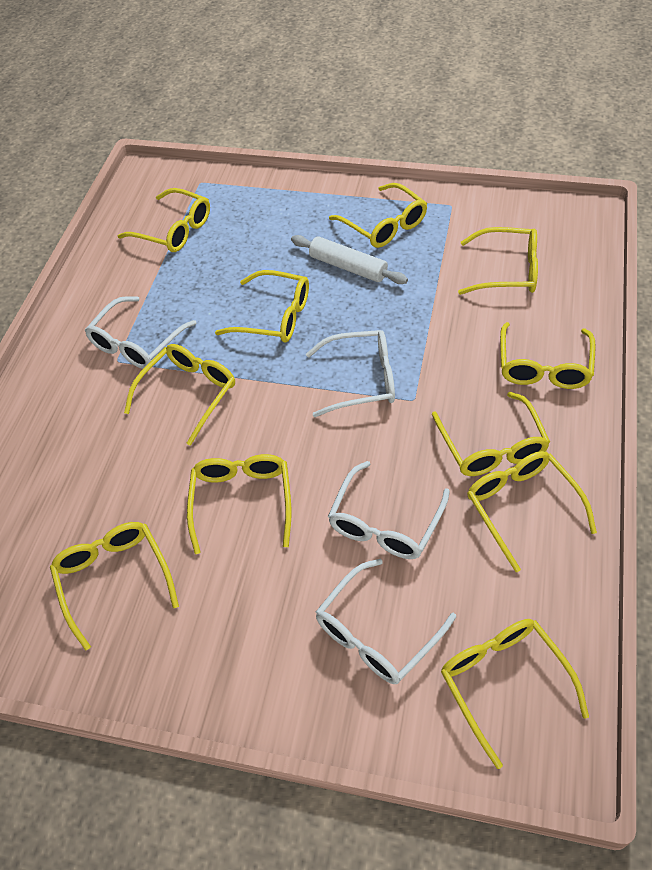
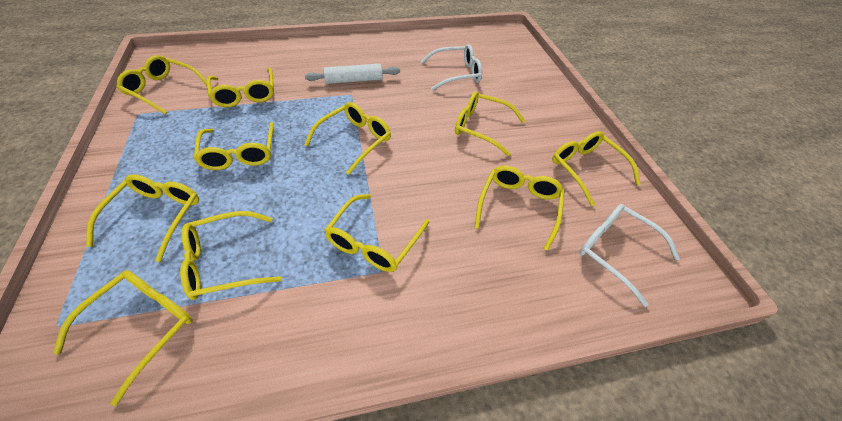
white glasses: [85,296,196,369] [306,330,395,417] [316,559,456,684] [328,461,450,559] = 4 -> [421,44,482,90] [579,204,680,307] = 2

